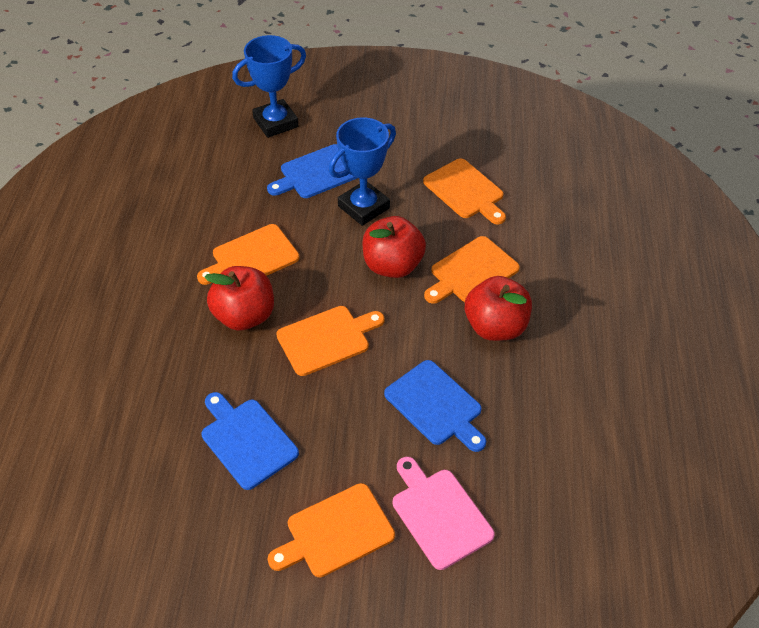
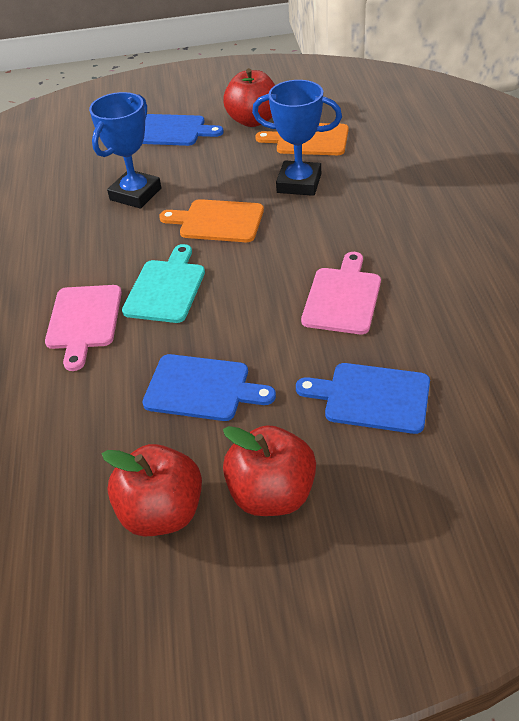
orange cutting board: [197,224,300,285] [268,483,395,577] [276,306,385,376] [423,158,506,224] [424,236,520,304] = 5 -> [159,199,264,242] [255,123,348,155] = 2
pink cutting board: [393,457,495,570] = 1 -> [45,285,122,371] [301,252,381,334] = 2
turquoise cutting board: none = 0 -> [122,244,205,323] = 1

